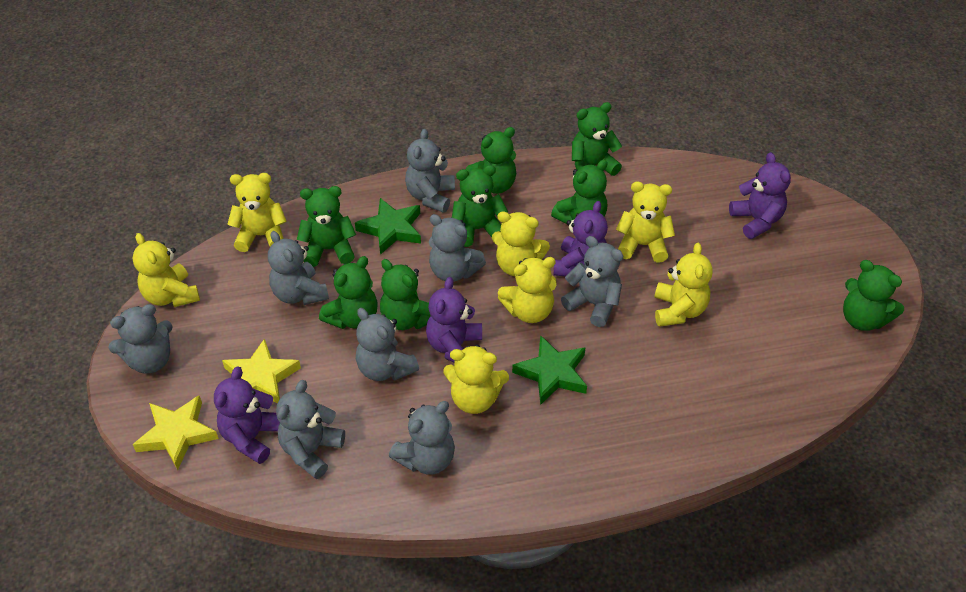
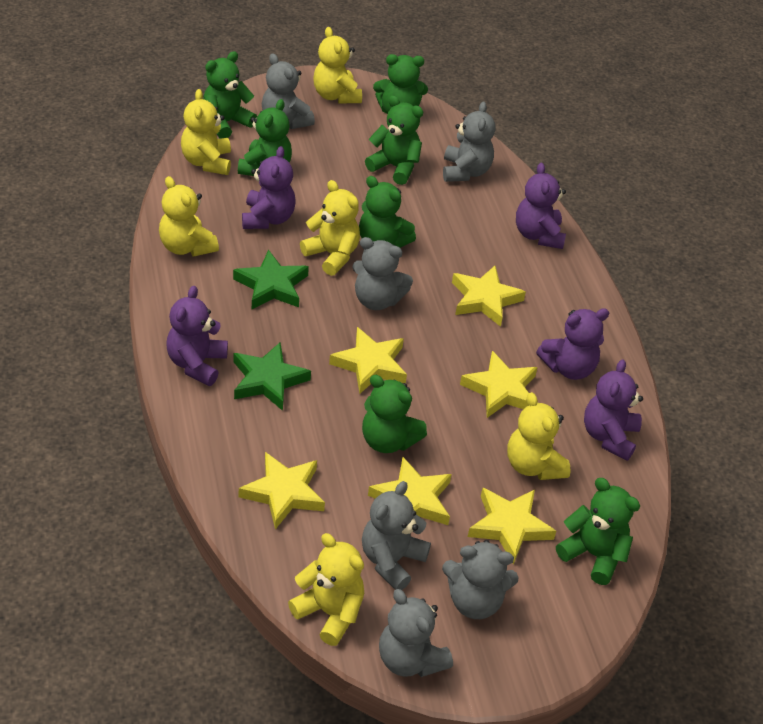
green teddy bear: [297,186,356,267] [319,256,377,329] [380,259,431,330] [452,165,508,247] [466,127,516,194] [551,160,608,224] [572,102,622,176] [843,260,904,331] = 8 -> [203,51,257,139] [238,99,292,176] [359,176,416,248] [362,375,427,453] [365,95,423,185] [373,54,428,114] [556,478,640,585] = 7
grey teddy bear: [108,304,173,374] [268,231,329,305] [276,380,345,479] [356,308,419,381] [389,401,455,475] [405,129,455,213] [429,214,486,282] [561,236,623,327] = 8 -> [262,53,315,129] [352,237,413,310] [362,481,431,590] [379,589,453,677] [442,540,519,619] [443,101,495,182] = 6
purple teddy bear: [214,366,280,464] [426,277,482,362] [553,201,608,276] [729,152,791,239] = 4 -> [166,286,228,386] [242,146,295,229] [516,163,566,249] [536,308,609,380] [584,359,643,461] = 5
yellow star: [133,396,219,470] [222,339,301,404] = 2 -> [239,452,325,529] [329,327,407,394] [368,457,452,525] [452,266,526,327] [460,351,538,418] [468,488,556,565] = 6
yellow teddy bear: [133,233,200,307] [227,173,287,252] [443,345,509,414] [492,211,550,276] [498,257,557,323] [616,182,675,263] [654,243,713,327] = 7 -> [159,176,219,257] [181,89,231,175] [288,533,364,646] [300,180,360,276] [313,27,362,104] [507,392,571,480] = 6

